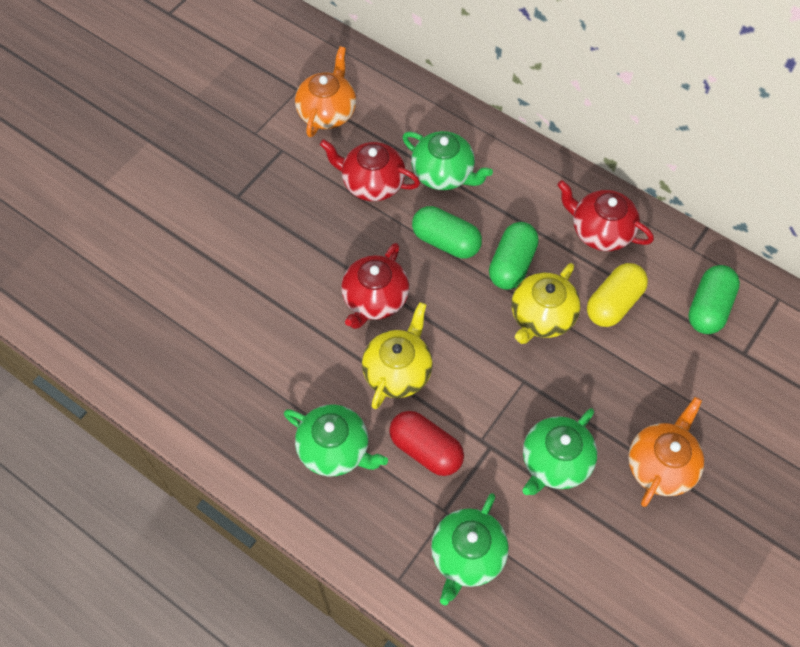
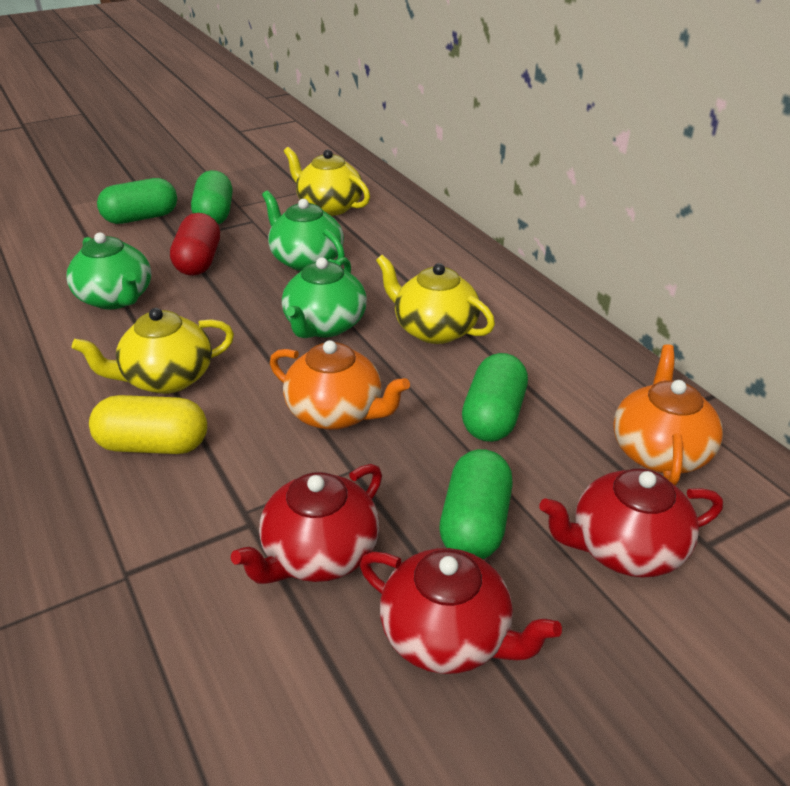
green capsule: [412,206,482,259] [489,222,539,290] [688,265,740,334] = 3 -> [97,178,177,224] [191,170,233,225] [439,449,513,559] [462,353,528,442] = 4
green teapot: [284,404,388,477] [403,131,493,190] [431,493,509,605] [523,408,597,495] = 4 -> [67,232,151,309] [262,191,345,271] [282,257,367,338] = 3
yellow teapot: [362,302,433,409] [511,263,581,344] = 2 -> [72,308,234,394] [284,147,370,216] [376,255,495,344] = 3

